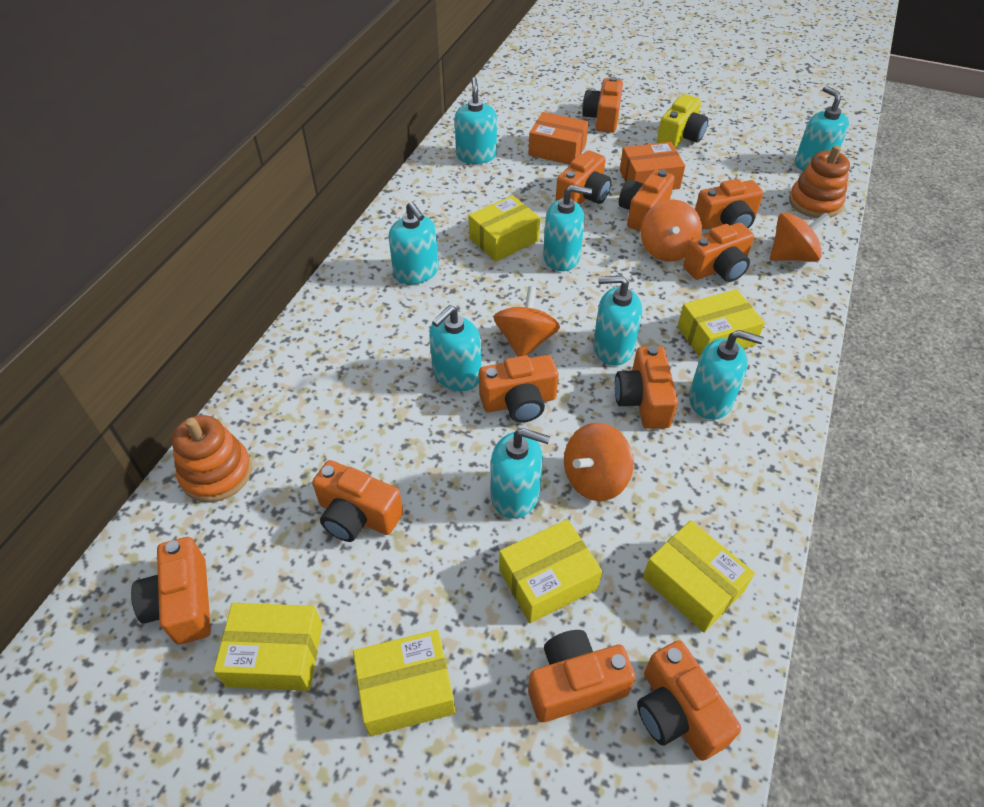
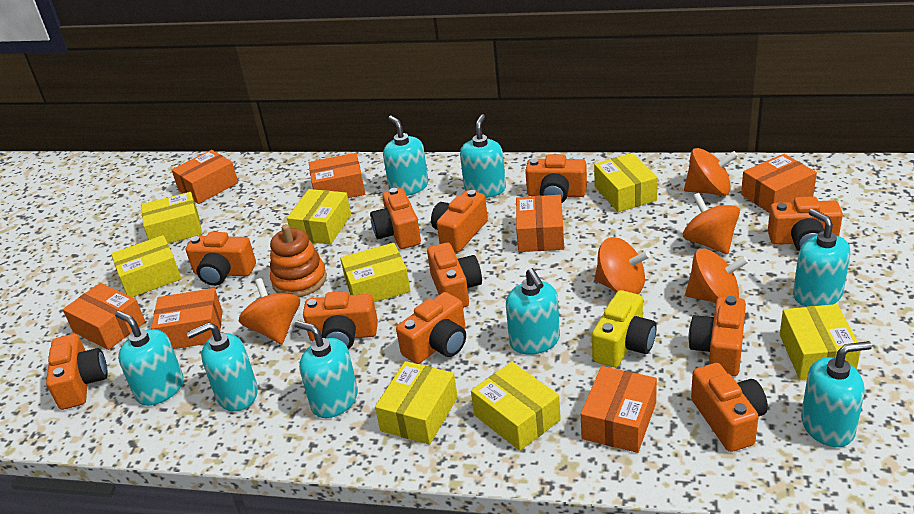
orange box: [528,112,589,165] [620,142,685,190] = 2 -> [63,283,145,350] [151,288,223,349] [172,150,238,204] [309,153,365,198] [516,195,564,252] [581,366,657,453] [741,154,817,213] = 7
orange spinning top: [493,286,560,357] [564,423,634,501] [641,200,702,262] [770,212,830,262] = 4 -> [239,278,300,344] [594,237,651,294] [683,193,740,254] [684,148,738,196] [685,249,749,303] = 5
orange stacking toy: [172,415,252,502] [789,145,850,218] = 2 -> [270,224,327,297] = 1
yellow box: [214,603,322,691] [353,630,456,736] [469,195,540,262] [499,519,602,623] [643,520,755,633] [677,289,765,358] = 6 -> [111,235,181,297] [141,192,202,243] [287,189,351,245] [340,243,411,302] [375,361,458,445] [471,362,561,451] [594,153,658,212] [780,304,861,380] = 8

